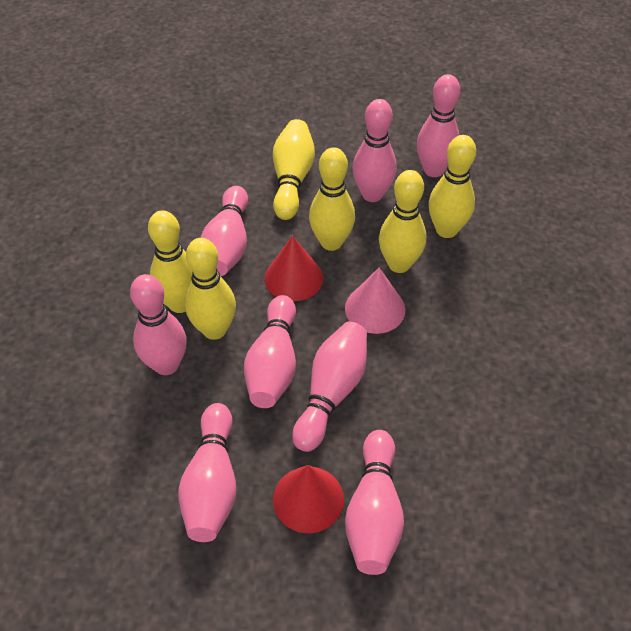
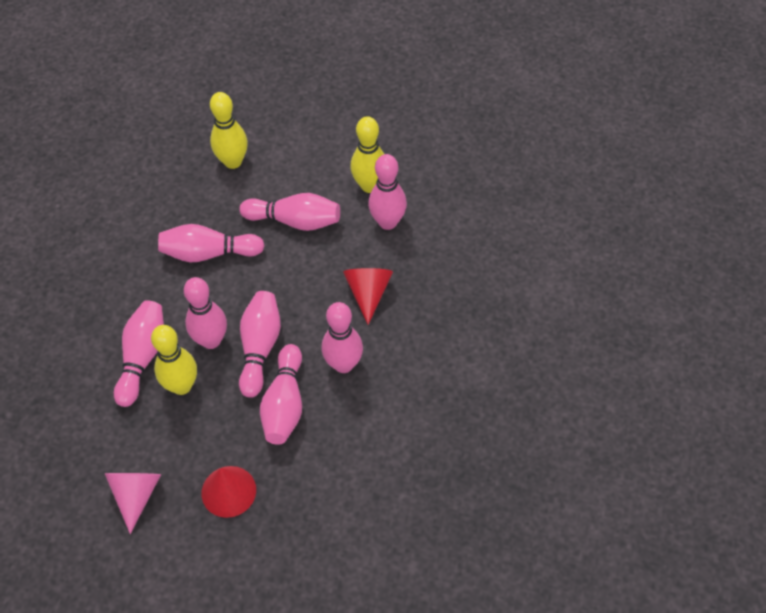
yellow bowling pin: [148,210,192,313] [185,238,236,340] [273,119,315,220] [309,147,355,251] [379,170,426,273] [429,135,476,238] = 6 -> [151,325,197,395] [210,92,248,169] [351,116,384,193] = 3

